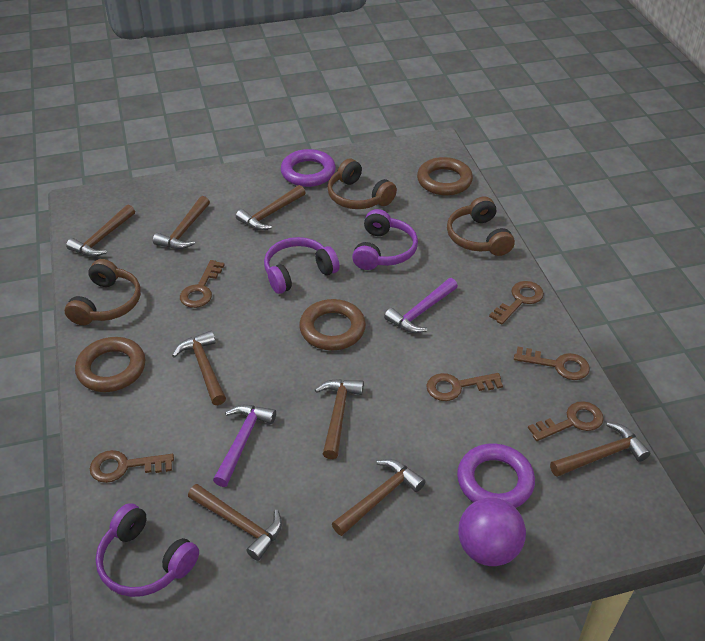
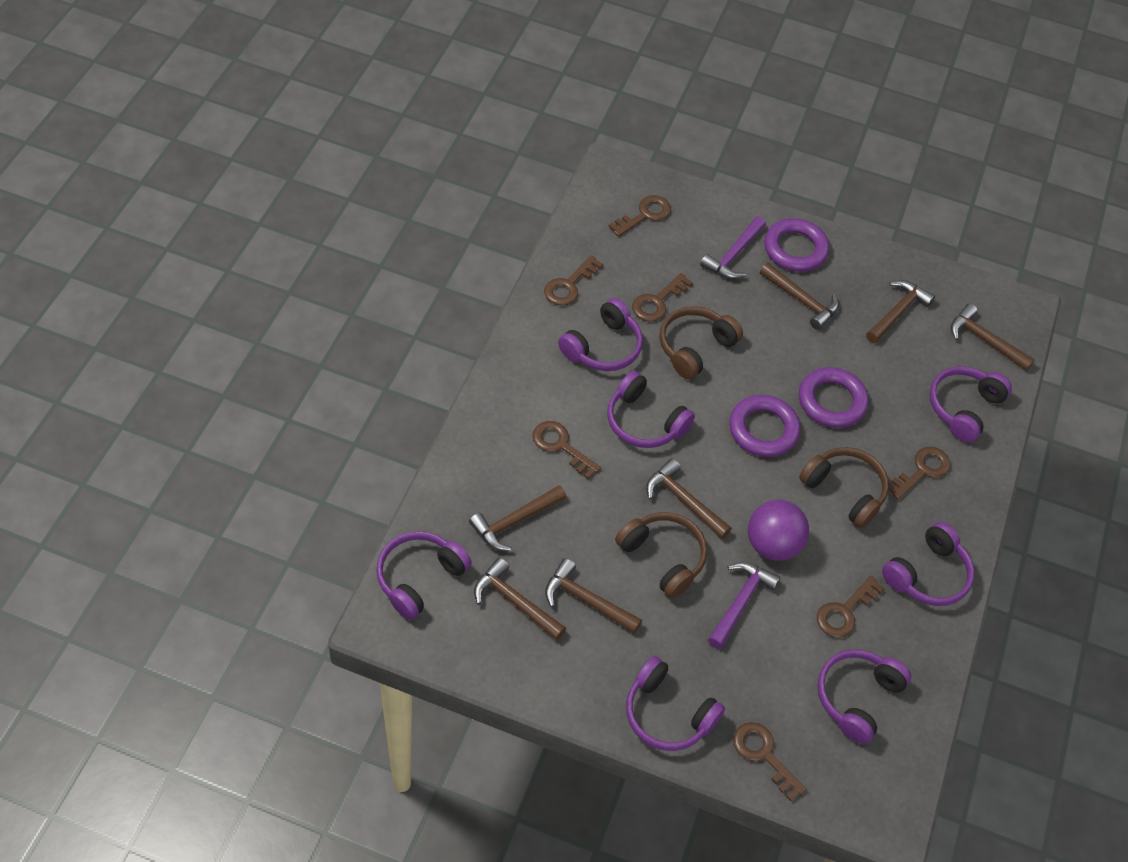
brown hammer: [66,204,135,257] [153,196,210,249] [172,331,226,405] [188,484,282,561] [236,185,306,230] [315,379,364,459] [332,459,426,536] [550,422,650,477] = 8 -> [469,485,566,551] [474,557,566,640] [545,558,642,633] [646,458,731,539] [760,263,839,330] [866,280,935,344] [951,304,1035,371] = 7
brown key: [90,450,174,483] [180,260,225,308] [426,373,503,401] [489,281,544,324] [514,347,590,380] [528,401,604,441] = 6 -> [532,421,601,479] [544,255,603,305] [608,195,671,237] [632,273,693,322] [733,722,807,801] [817,576,885,638] [889,447,950,499] = 7
brown ring: [75,337,145,392] [299,299,366,350] [417,157,473,196] = 3 -> none = 0
purple headphones: [96,503,199,597] [264,237,340,294] [352,209,418,270] = 3 -> [376,531,472,620] [558,298,643,371] [607,371,695,448] [626,656,725,751] [817,649,912,744] [882,522,975,606] [929,366,1012,442] = 7
purple ring: [281,149,336,187] [457,443,535,508] = 2 -> [729,395,800,457] [764,218,829,272] [799,367,869,428] = 3

